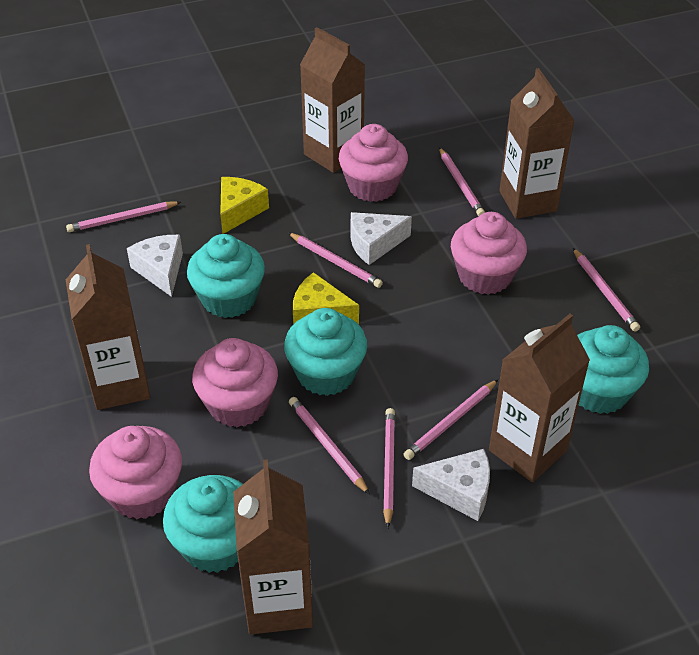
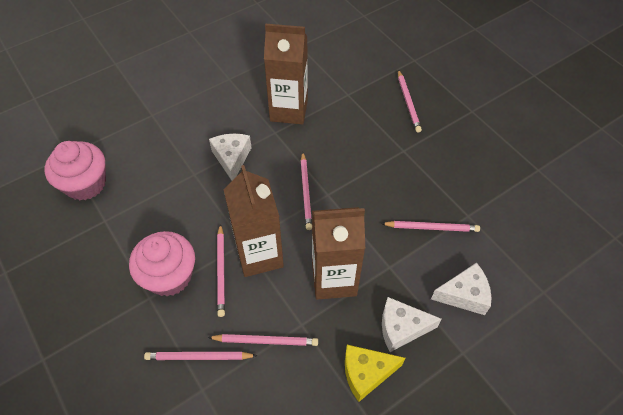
brown carton: [66,244,150,410] [233,459,313,634] [300,27,365,173] [489,314,590,482] [499,68,575,219] = 5 -> [223,165,284,277] [264,24,308,125] [312,207,365,300] = 3
pink cupcake: [89,426,182,519] [192,338,278,427] [339,124,408,202] [451,212,527,295] = 4 -> [44,141,106,200] [129,231,195,296] = 2
pink pencil: [66,201,181,232] [288,233,383,288] [289,397,370,495] [383,408,395,528] [404,380,498,460] [439,147,485,216] [573,248,640,332] = 7 -> [144,352,257,360] [208,334,318,346] [217,224,225,317] [301,152,312,230] [381,221,480,232] [398,70,422,133] = 6
turquoise cupcake: [163,475,243,573] [187,234,265,318] [284,308,367,396] [577,325,649,414] = 4 -> none = 0
yellow cheese: [220,177,269,234] [293,272,359,324] = 2 -> [345,345,405,402] = 1

